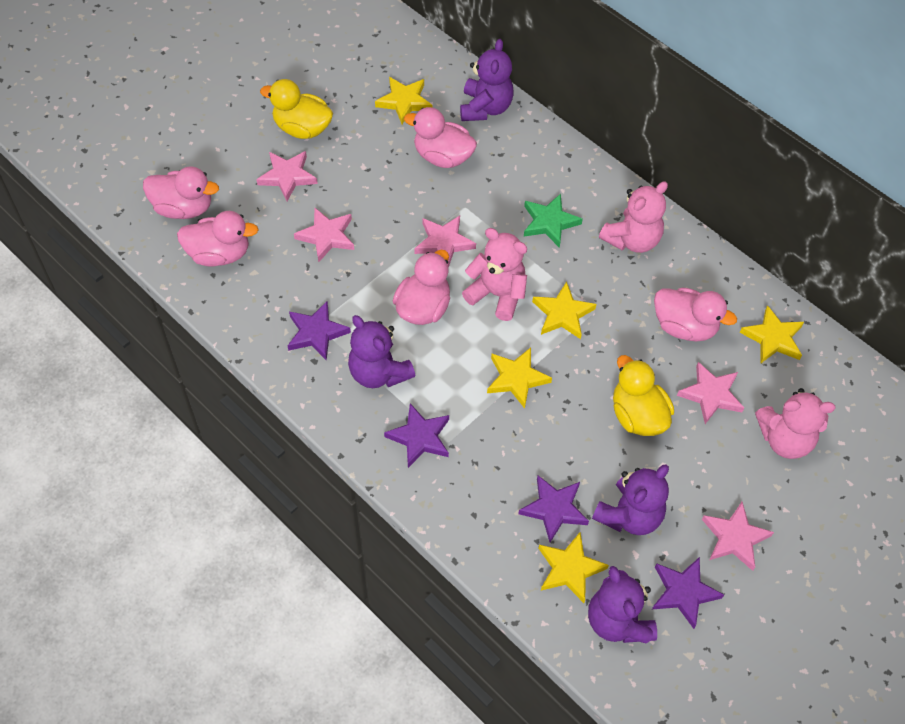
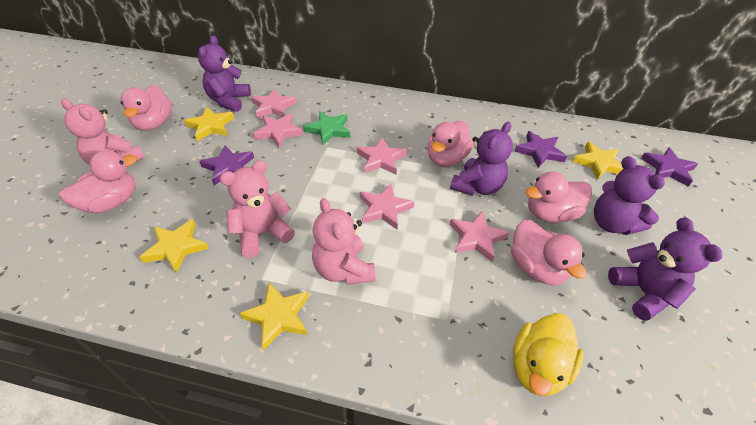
purple star: [287,301,351,361] [384,403,449,468] [518,476,589,542] [652,557,724,629] = 4 -> [200,145,254,185] [515,131,567,168] [641,147,698,187] = 3
yellow duck: [260,79,333,139] [613,355,674,436] = 2 -> [513,313,583,396] = 1
yellow star: [375,77,433,124] [487,347,552,409] [532,281,596,339] [538,532,609,603] [740,305,804,363] = 5 -> [139,219,209,274] [184,107,234,141] [239,282,309,350] [572,142,624,180] = 4

